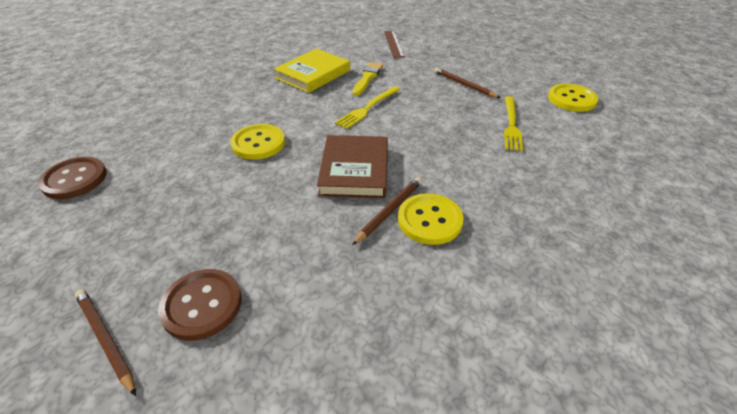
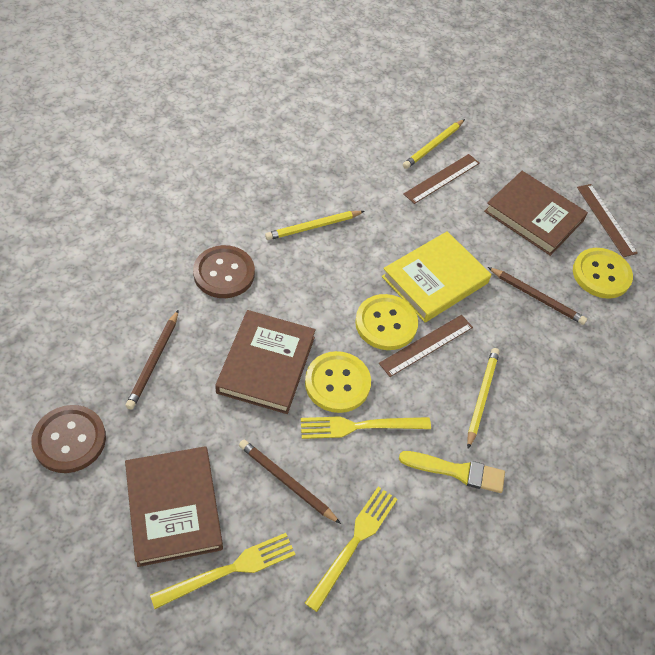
brown book: [317,135,388,199] = 1 -> [125,446,223,567] [215,310,316,414] [484,171,588,256] = 3
brown ruler: [384,31,405,58] = 1 -> [379,315,473,377] [404,154,480,204] [577,184,638,257] = 3
yellow fork: [335,86,400,129] [504,96,524,151] = 2 -> [150,533,295,609] [301,416,431,439] [305,487,397,612] = 3
yellow pencil: none = 0 -> [265,211,364,240] [403,119,465,169] [467,348,500,449] = 3

